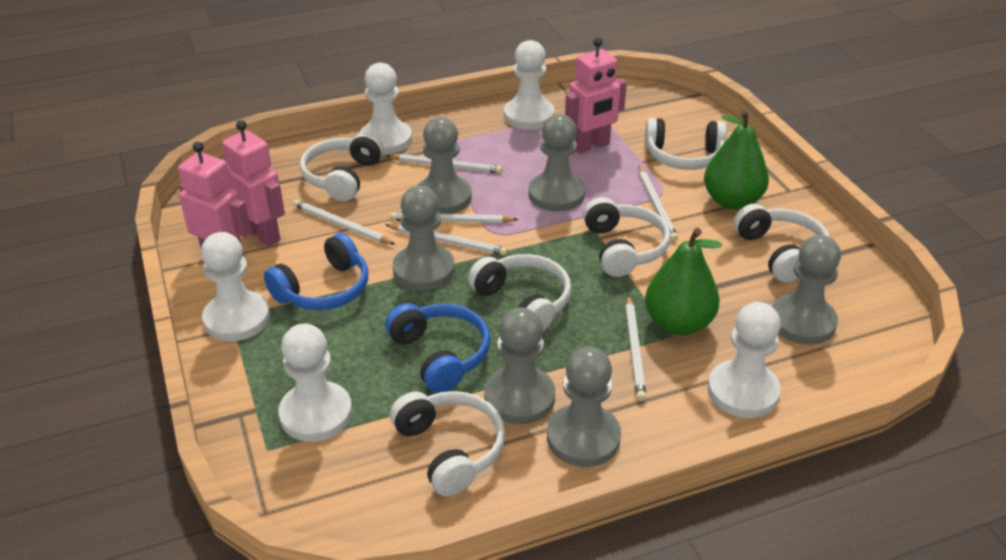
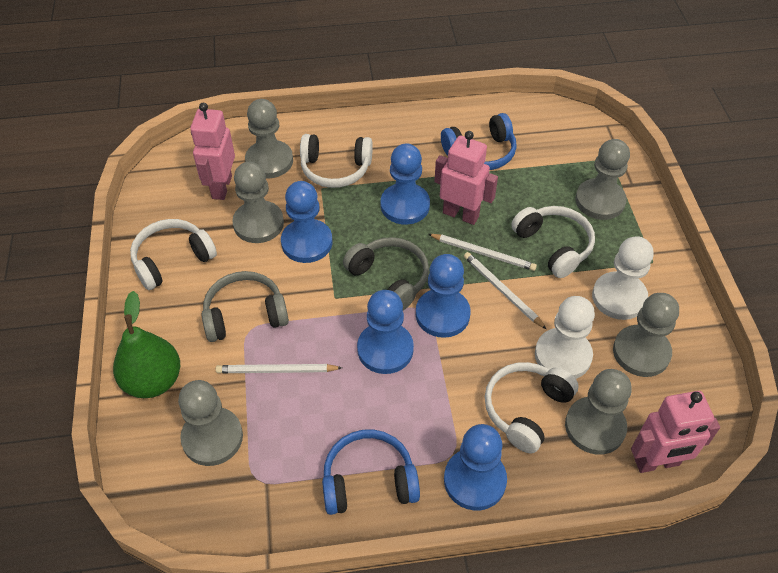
blue pawn: none = 0 -> [281,181,332,263] [357,290,414,374] [381,143,430,225] [416,254,471,338] [444,424,507,511] = 5
green pear: [645,228,722,335] [704,109,769,210] = 2 -> [113,291,180,398] = 1
grey headphones: none = 0 -> [202,271,289,342] [343,237,429,311] = 2
white headphones: [300,132,384,201] [390,391,505,497] [468,254,571,331] [583,197,671,277] [645,118,727,170] [734,204,830,283] = 6 -> [130,219,217,290] [300,134,373,188] [485,362,579,453] [511,206,595,278] = 4
white pawn: [201,232,270,341] [278,324,352,442] [360,63,412,155] [504,40,554,130] [708,302,781,418] = 5 -> [535,296,595,379] [592,236,654,320] = 2
white pencil: [293,199,396,245] [385,224,508,256] [386,154,502,174] [390,212,519,223] [625,295,646,401] [638,166,678,241] = 6 -> [216,364,342,373] [428,234,537,271] [464,252,546,329] = 3

